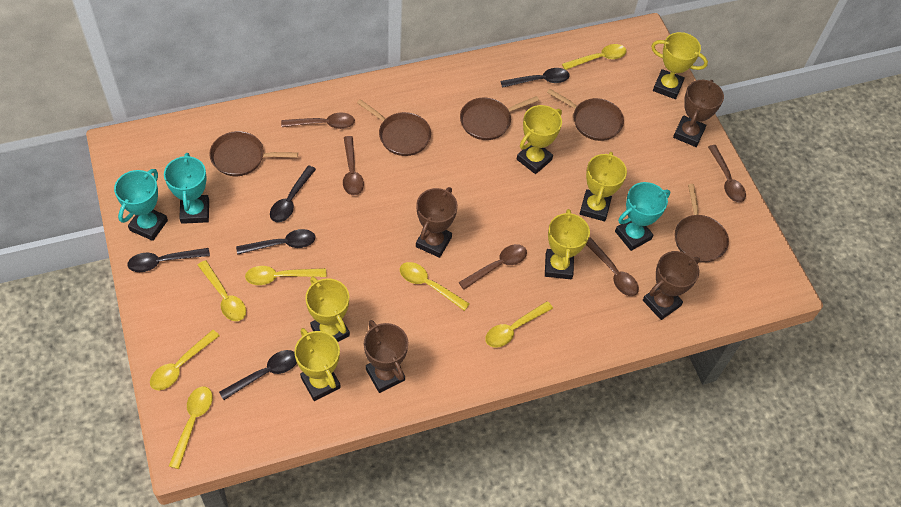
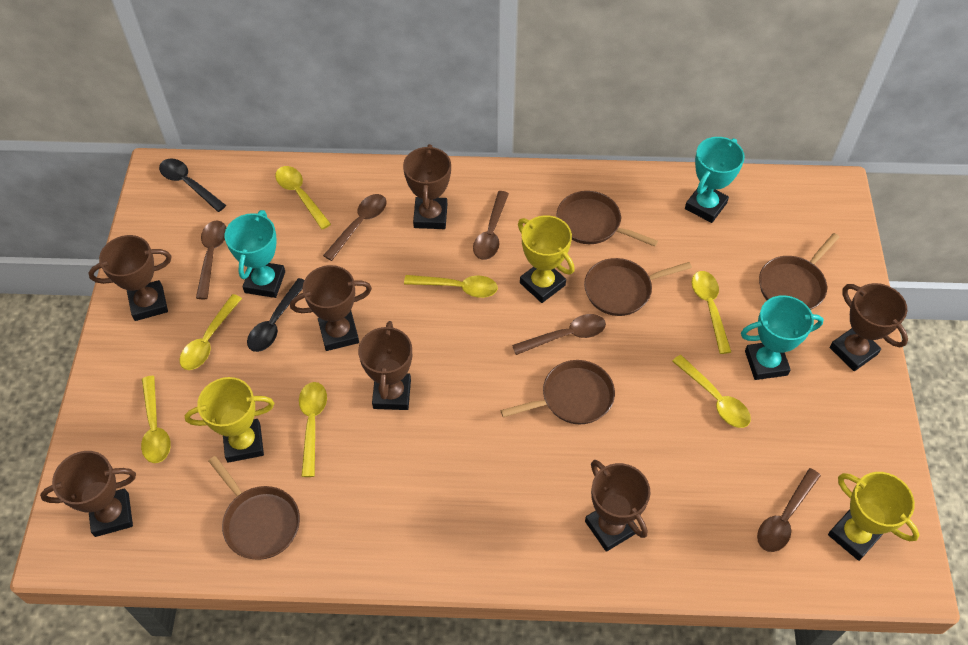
black spoon: [127,248,210,272] [219,350,297,400] [236,229,315,255] [270,165,316,222] [501,68,569,88] = 5 -> [159,159,226,212] [247,278,304,352] = 2
brown trophy: [364,320,408,393] [416,187,458,258] [643,251,700,320] [673,80,724,147] = 4 -> [40,451,136,537] [89,235,171,321] [290,265,372,351] [358,321,412,410] [403,144,451,229] [585,460,651,552] [829,283,908,371] = 7
yellow trophy: [294,328,341,401] [305,277,350,342] [517,105,562,174] [545,209,590,279] [580,152,627,221] [651,32,708,99] = 6 -> [185,377,274,463] [518,215,575,303] [828,472,919,561] = 3

